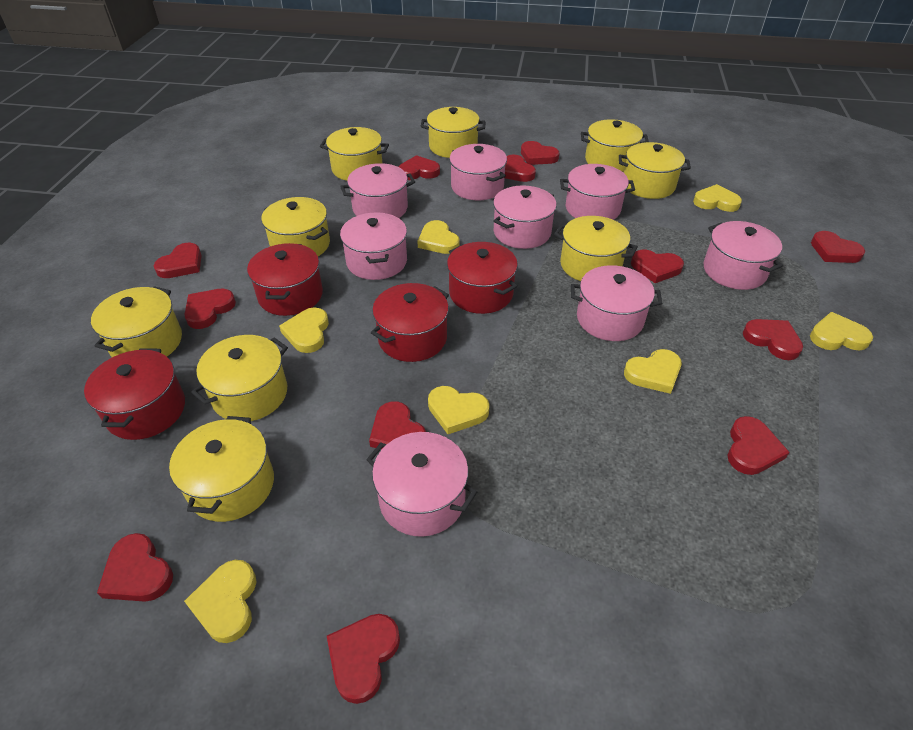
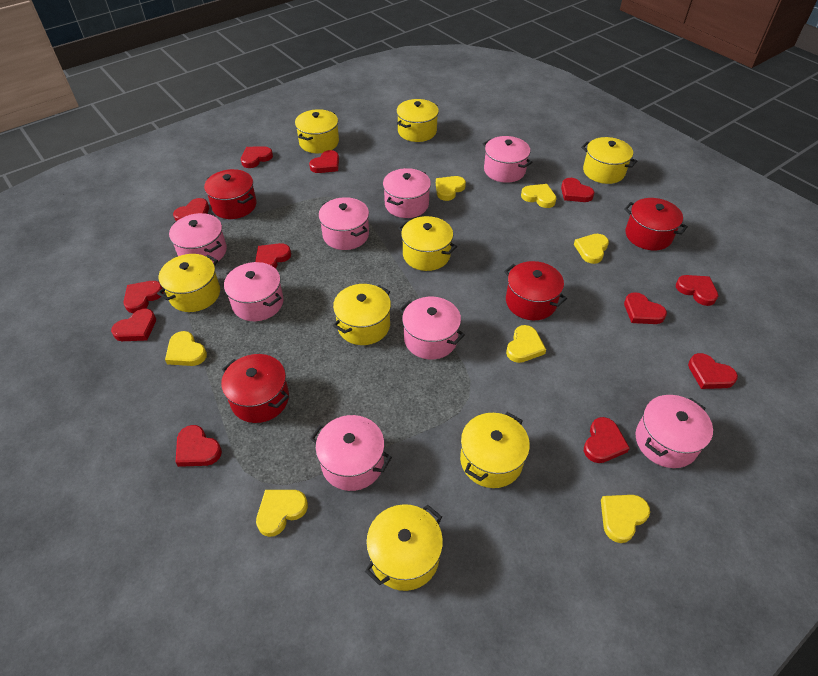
yellow pot: [91,286,182,357] [169,416,274,522] [191,335,288,421] [261,197,330,256] [320,127,389,181] [421,107,485,158] [554,216,638,281] [581,119,649,172] [619,142,691,199] = 9 -> [157,254,220,312] [295,109,339,153] [333,284,391,345] [365,504,443,591] [396,99,439,142] [398,216,457,271] [460,412,530,488] [581,137,637,184] = 8

